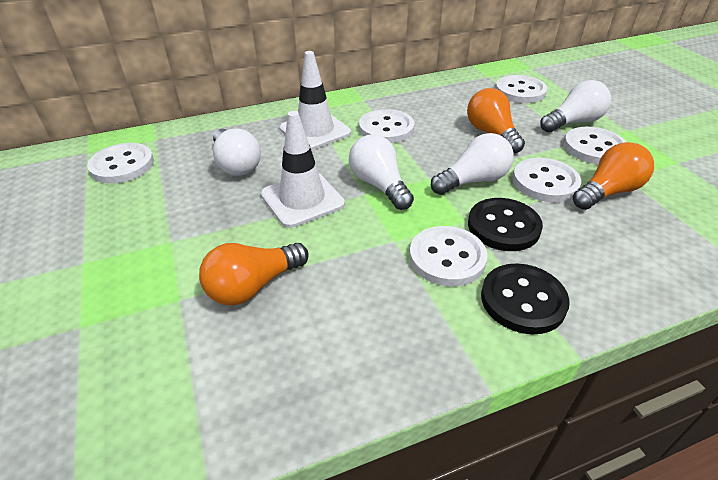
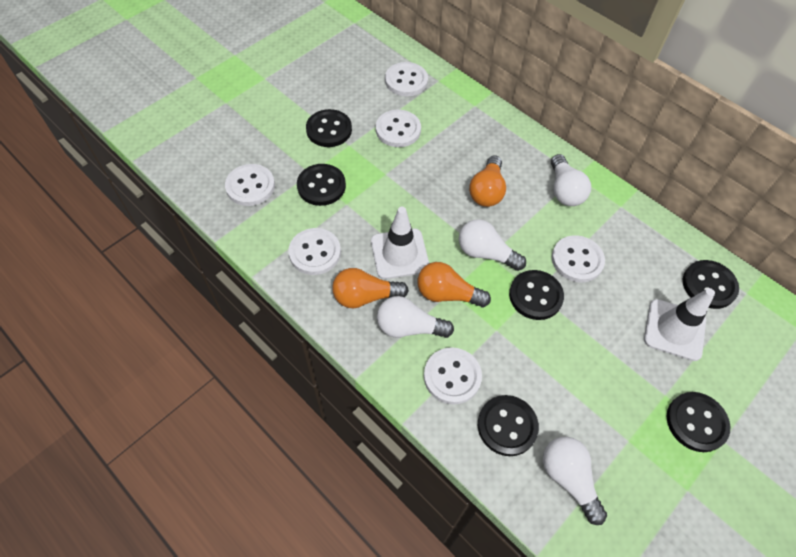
black button: [468,198,543,251] [481,263,570,335] = 2 -> [297,164,346,206] [306,109,352,147] [478,395,539,456] [509,270,564,320] [667,392,730,452] [683,260,739,309] = 6

